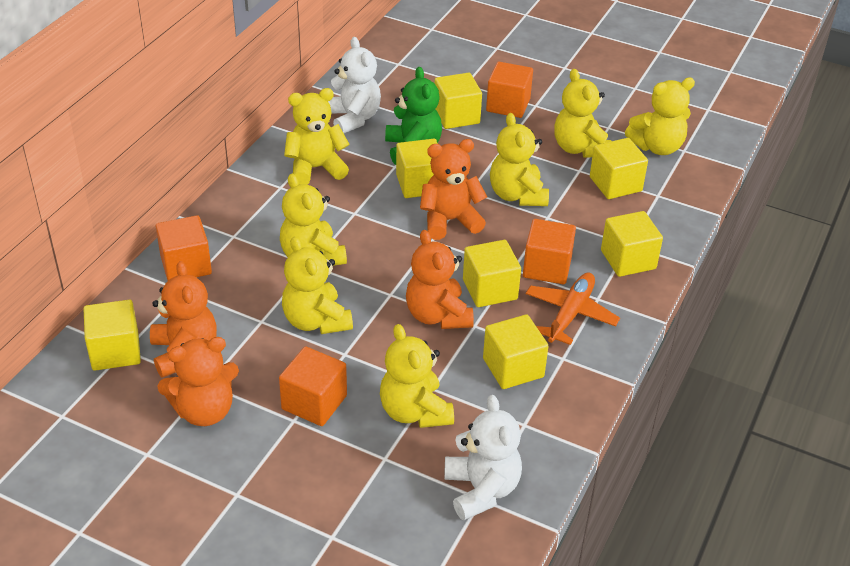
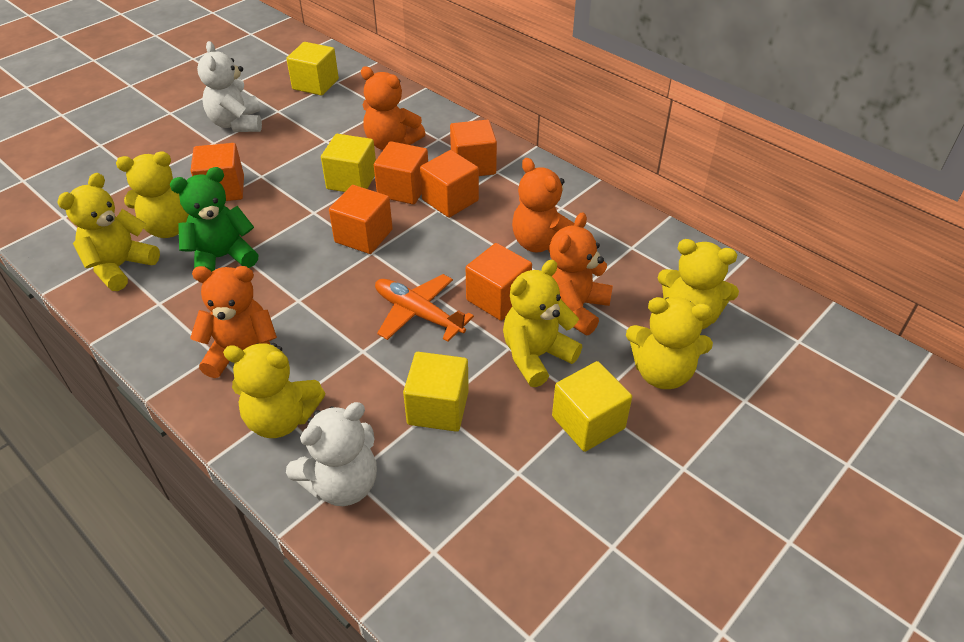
orange cube: [156,215,212,281] [279,346,347,426] [486,62,533,118] [523,219,576,284] = 4 -> [191,143,244,201] [329,185,393,254] [374,141,428,205] [420,150,479,218] [450,120,497,176] [466,243,532,321] = 6
yellow cube: [83,300,141,371] [396,139,438,198] [435,73,482,129] [463,240,521,307] [483,314,549,389] [590,138,648,199] [601,211,663,277] = 7 -> [286,42,339,96] [321,134,376,192] [403,352,469,432] [552,361,632,452] = 4
yellow teddy bear: [280,174,347,266] [282,236,353,334] [284,88,349,184] [380,324,454,428] [490,113,549,206] [554,69,611,158] [625,77,695,155] = 7 -> [57,173,160,291] [116,151,189,238] [223,343,325,438] [503,260,582,387] [626,297,713,389] [658,239,739,329] = 6

